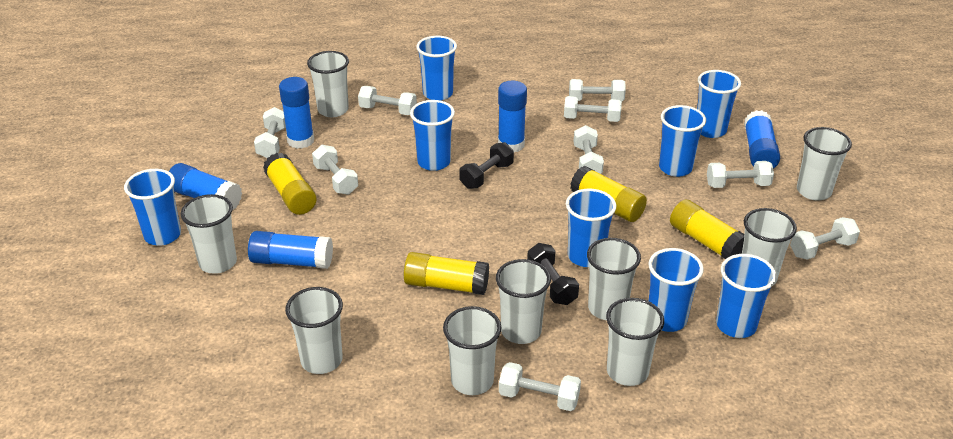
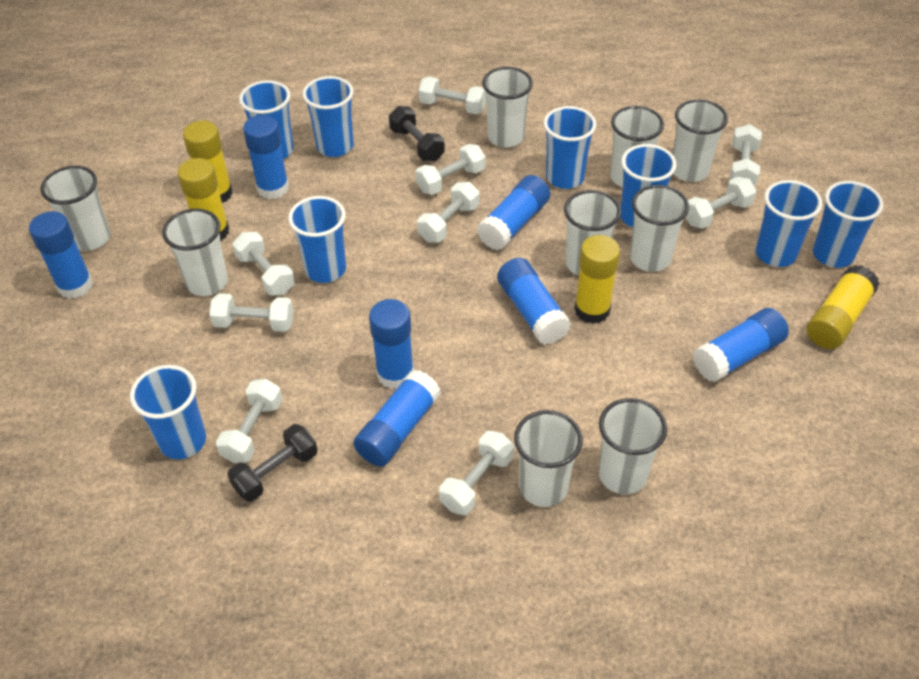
blue glue stick: [169,163,242,211] [248,231,333,269] [279,77,314,149] [498,81,527,152] [744,110,780,168] = 5 -> [29,211,93,299] [243,115,289,200] [353,370,441,467] [369,299,414,389] [477,175,550,250] [497,258,571,345] [693,308,789,382] = 7

